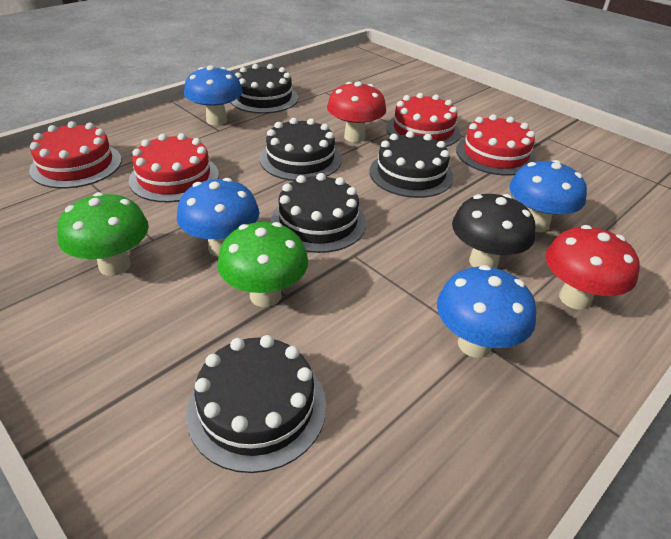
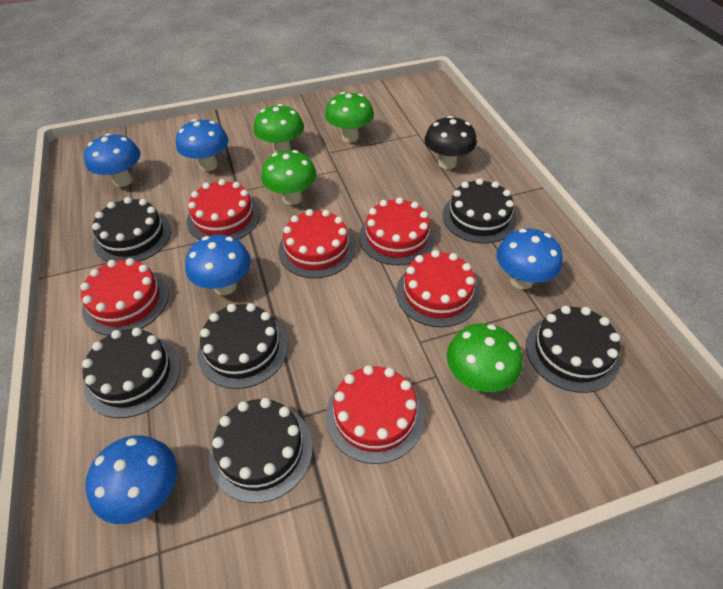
black cake: [186,335,326,473] [230,64,298,114] [260,118,342,181] [270,173,366,253] [369,131,454,198] = 5 -> [82,328,180,418] [92,197,171,262] [197,303,288,389] [209,398,313,503] [442,178,517,244] [526,306,620,393] = 6
blue mushroom: [177,178,259,257] [184,65,243,125] [437,265,536,358] [509,160,587,232] = 4 -> [84,133,140,187] [85,435,177,524] [176,119,228,171] [185,235,251,295] [497,229,563,289] = 5
green mushroom: [57,192,149,276] [218,222,308,307] = 2 -> [254,104,304,153] [261,150,317,205] [325,92,374,142] [447,323,523,392] = 4
red cake: [29,121,122,188] [129,133,219,202] [386,93,461,147] [456,114,536,176] = 4 -> [80,258,169,335] [187,179,260,240] [278,209,355,278] [326,365,424,464] [359,197,435,265] [396,250,480,327] = 6
red mushroom: [327,81,386,142] [545,225,640,310] = 2 -> none = 0

